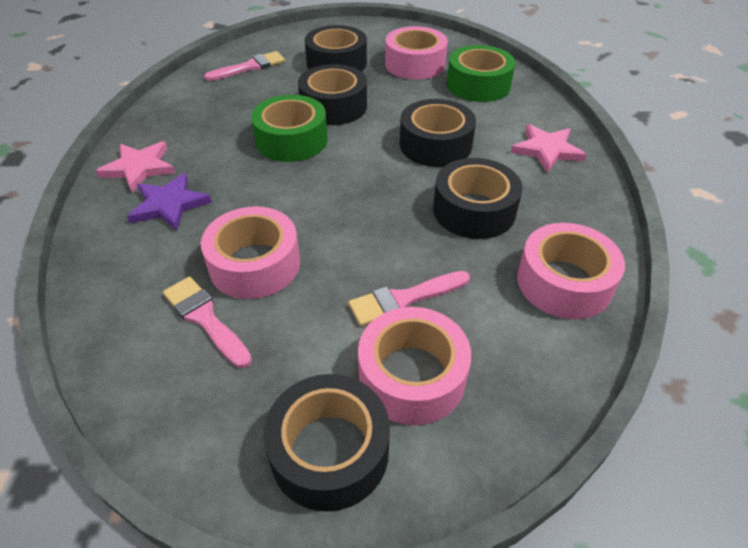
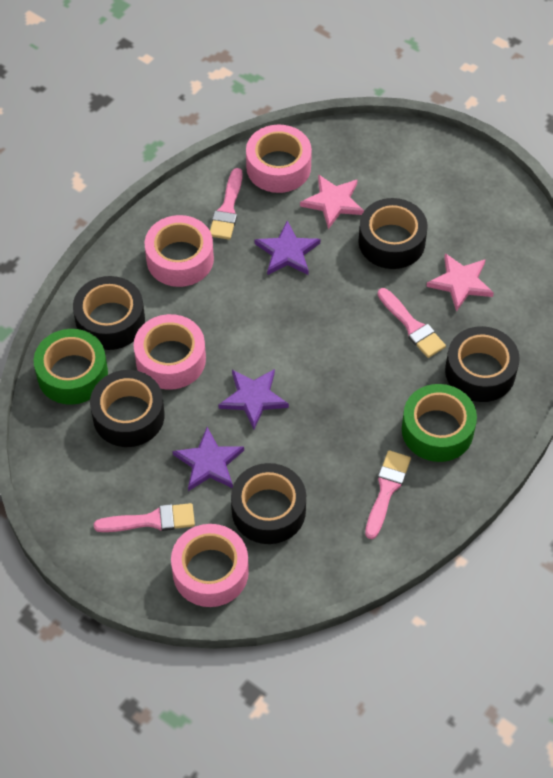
pink brush: [163,277,252,368] [204,51,285,81] [348,271,470,327] = 3 -> [94,503,195,532] [210,168,243,240] [365,450,411,539] [378,288,446,358] = 4
purple star: [127,173,212,231] = 1 -> [173,427,244,491] [219,369,289,429] [255,221,320,275] = 3

